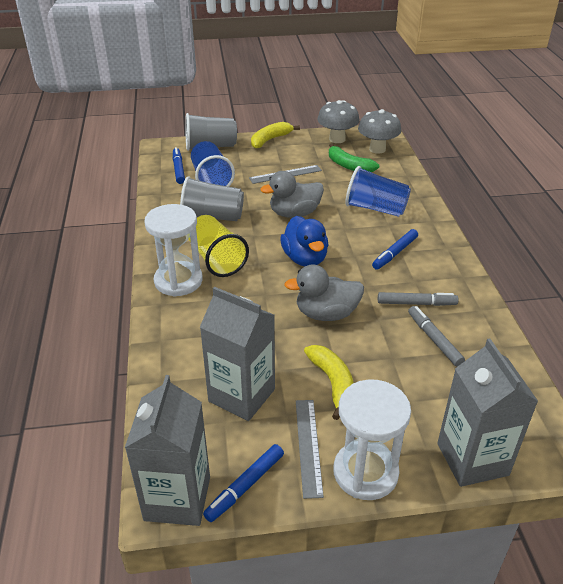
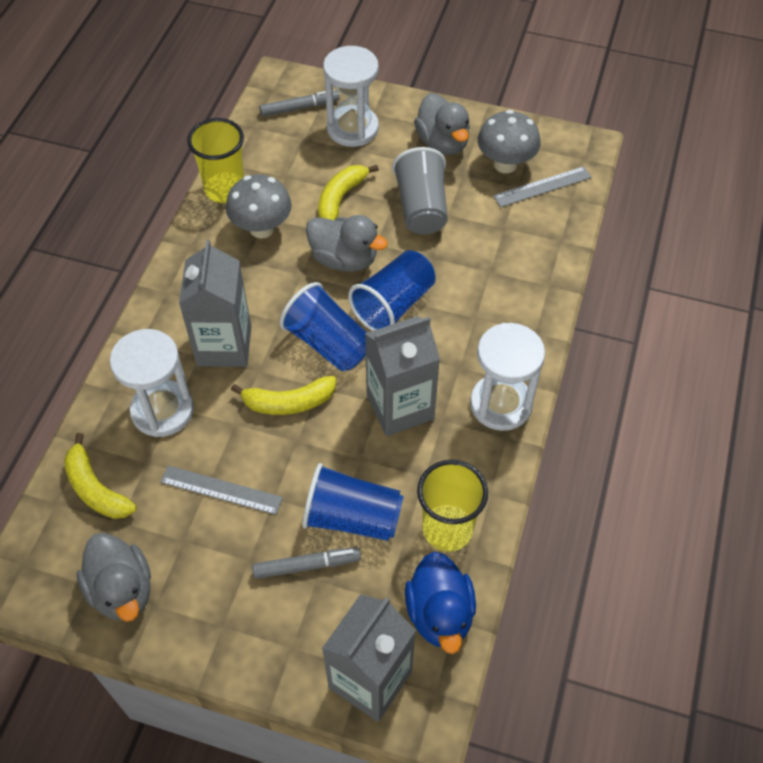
blue cup: [191,141,235,187] [345,166,411,217] = 2 -> [280,282,367,371] [302,463,404,541] [348,250,436,331] = 3
blue marker: [173,147,185,184] [203,444,284,522] [372,229,418,270] = 3 -> none = 0
green banana: [329,143,379,172] = 1 -> none = 0
grey cup: [180,176,244,221] [185,113,237,151] = 2 -> [392,147,448,235] = 1
grey duck: [260,171,324,218] [284,264,364,321] = 2 -> [77,533,151,622] [306,215,388,272] [414,93,470,155] = 3
white hourglass: [144,204,203,297] [334,379,411,500] = 2 -> [110,329,194,437] [323,46,379,147] [470,323,545,431] = 3
yellow banana: [251,122,300,149] [304,345,354,420] = 2 -> [64,433,136,519] [231,376,336,415] [318,165,379,220] = 3
yellow cup: [189,215,249,277] = 1 -> [187,118,244,203] [417,460,488,552] = 2

